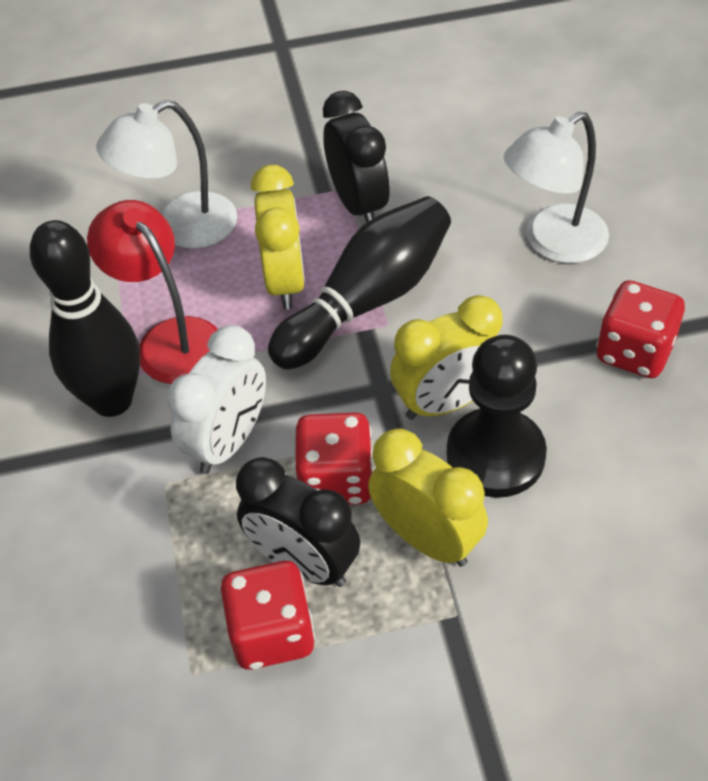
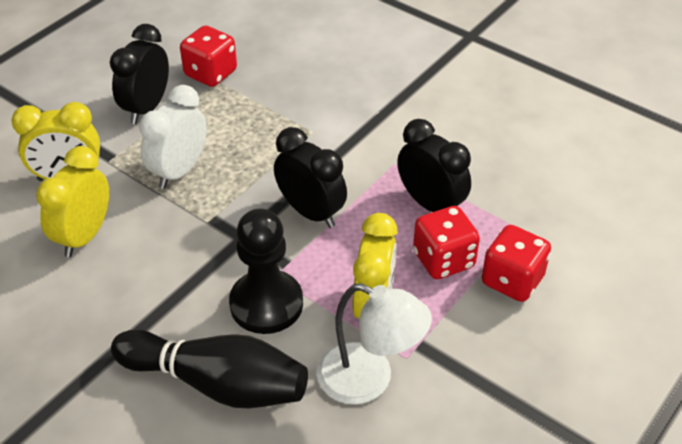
black bowling pin: [30,220,140,417] [268,196,451,370] = 2 -> [111,329,308,408] = 1
black clock: [236,457,360,587] [323,91,390,223] = 2 -> [110,24,169,124] [274,127,347,228] [397,119,471,212] = 3
red lamp: [87,200,217,384] = 1 -> none = 0
white lamp: [96,100,237,249] [504,112,609,263] = 2 -> [316,283,432,404] = 1

